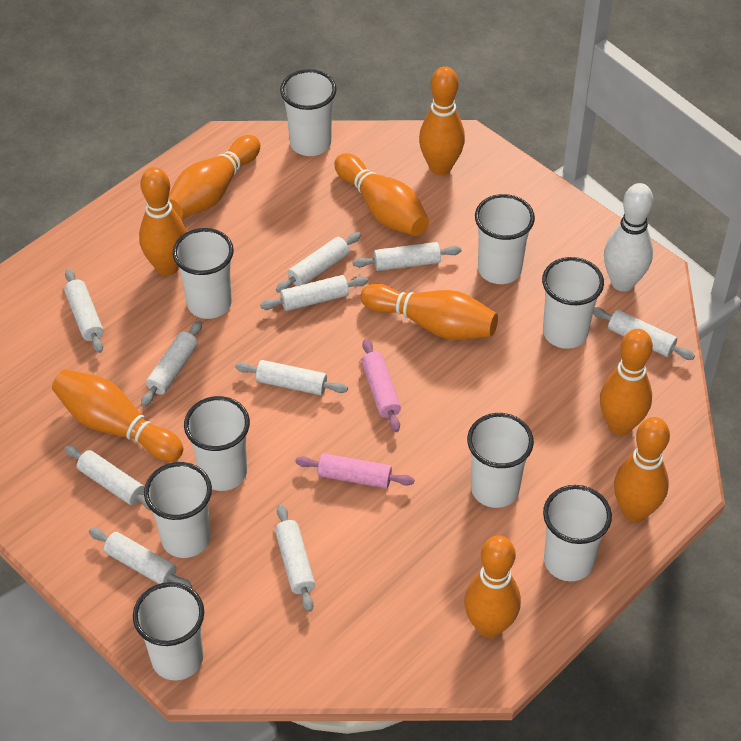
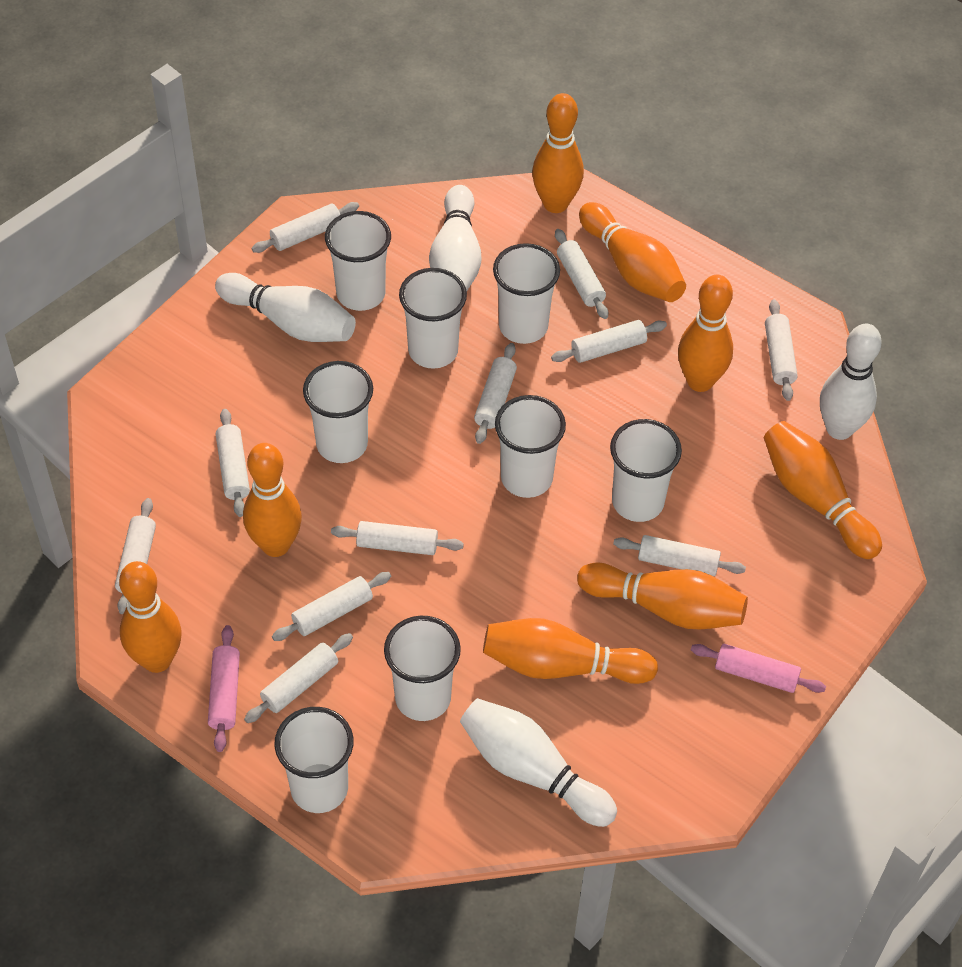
orange bowling pin: [52,369,183,462] [139,167,186,276] [168,135,260,218] [334,153,429,236] [360,284,498,340] [419,66,465,175] [464,535,521,638] [600,329,653,436] [614,417,670,522] = 9 -> [119,561,181,673] [243,443,302,557] [483,618,658,684] [532,93,584,213] [577,562,748,630] [579,202,686,302] [678,275,733,392] [764,421,882,559] = 8
white bowling pin: [604,183,653,292] = 1 -> [215,273,356,342] [429,185,481,291] [460,698,617,827] [820,324,882,440] = 4
white cup: [133,582,204,680] [144,462,212,558] [173,228,234,319] [184,396,250,491] [280,69,337,156] [467,413,534,508] [475,194,535,284] [542,257,604,349] [543,485,612,581] = 9 -> [274,707,354,813] [303,361,373,463] [325,211,391,311] [384,616,461,721] [399,268,467,369] [493,243,560,344] [495,395,566,498] [610,419,682,522] = 8
white rolling pin: [64,269,104,353] [64,445,151,510] [89,528,192,588] [141,320,202,407] [235,360,348,395] [260,275,368,311] [275,504,315,612] [276,232,361,292] [353,242,461,271] [593,307,695,360] = 10 -> [115,498,156,614] [216,409,250,517] [244,633,353,723] [252,202,359,253] [272,572,391,641] [331,521,464,555] [474,343,517,444] [551,320,667,363] [555,229,608,319] [613,535,746,576] [765,300,798,401] = 11

